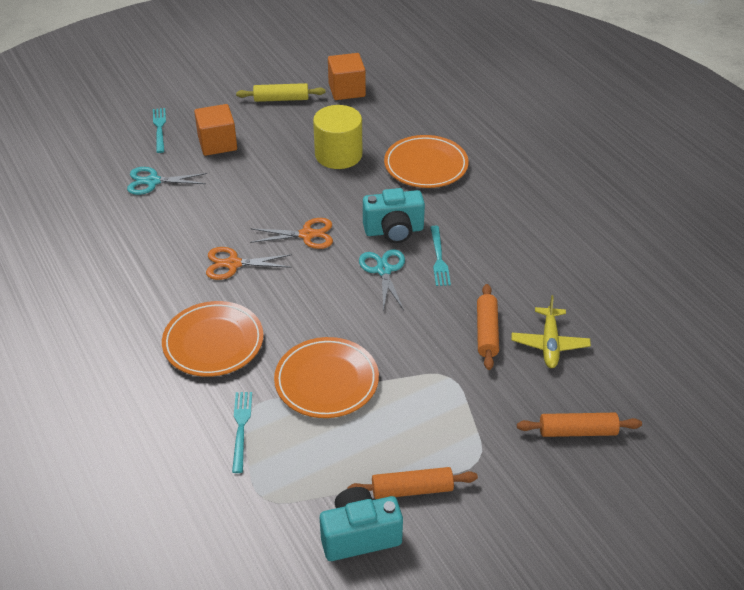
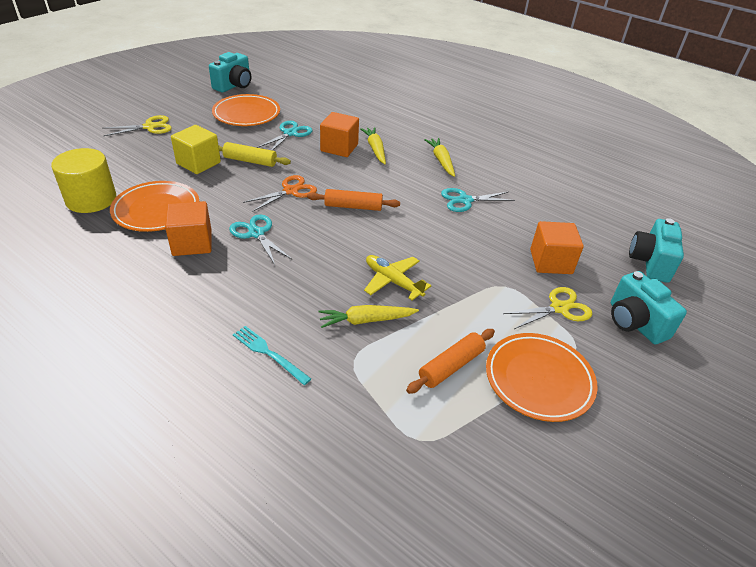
orange cube: [194,104,237,156] [328,53,366,100] = 2 -> [165,201,212,256] [320,112,359,157] [530,221,584,274] = 3
orange rolling pin: [347,467,478,499] [477,284,499,370] [517,413,642,437] = 3 -> [307,189,400,211] [406,329,495,394] = 2
orange scissors: [206,247,292,280] [250,218,333,249] = 2 -> [243,175,317,212] = 1
turquoise camera: [320,487,403,561] [363,188,425,243] = 2 -> [209,52,251,92] [611,271,687,344] [629,218,684,283] = 3
turquoise fork: [153,108,166,153] [232,392,252,473] [430,226,451,286] = 3 -> [233,326,311,385] = 1
turquoise scissors: [127,167,207,195] [359,249,405,312] = 2 -> [229,215,292,265] [257,121,313,151] [441,188,515,212] = 3
yellow carrot: none = 0 -> [318,305,419,328] [360,127,386,164] [424,138,455,177] = 3
yellow cube: none = 0 -> [171,125,221,174] = 1
yellow scissors: none = 0 -> [102,115,172,136] [503,287,592,329] = 2

